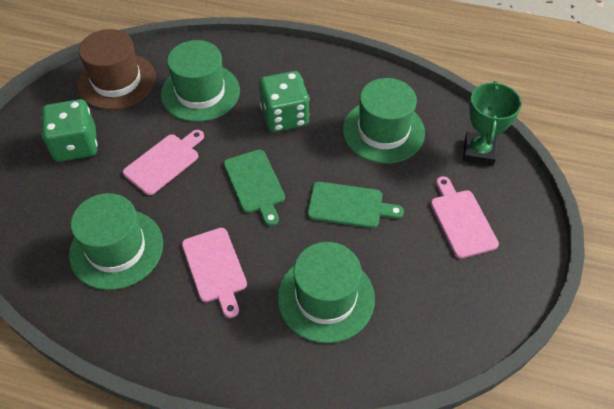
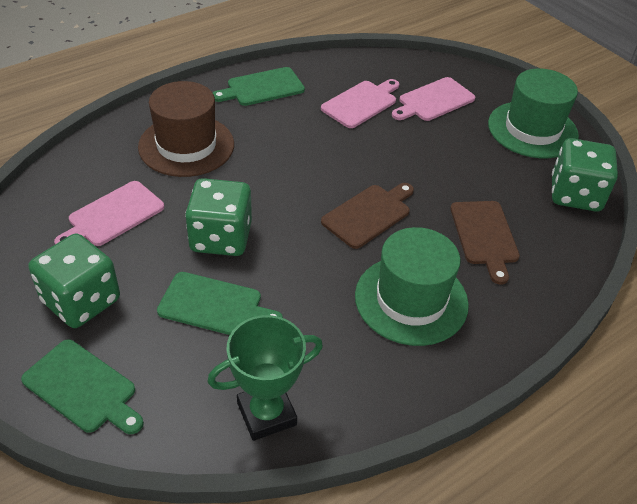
brown cutting board: none = 0 -> [321,183,414,249] [450,201,520,285] = 2
green cutting board: [224,149,285,226] [307,182,404,228] = 2 -> [21,339,144,434] [157,272,283,335] [213,67,305,106] = 3
green dice: [41,99,97,162] [259,71,309,132] = 2 -> [28,234,120,328] [185,178,252,256] [552,138,618,212] = 3
green hat: [69,193,163,290] [161,40,240,122] [277,242,375,343] [343,78,425,163] = 4 -> [355,227,469,346] [488,68,579,158] = 2

